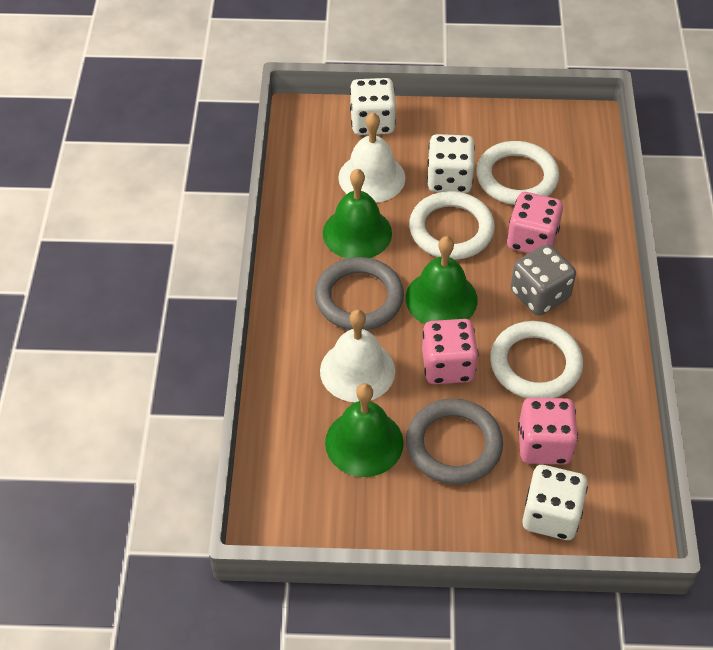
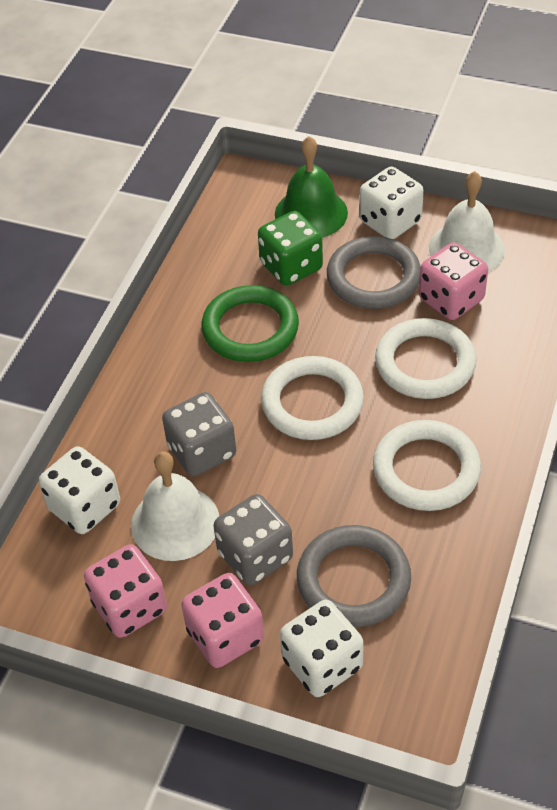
green bell: [323,169,392,259] [325,383,404,477] [405,236,478,324] = 3 -> [275,136,348,237] = 1
green dice: none = 0 -> [258,211,323,286] = 1
green ring: none = 0 -> [201,285,299,362] = 1
grey dice: [511,244,576,316] = 1 -> [162,392,236,476] [213,494,293,585] = 2

